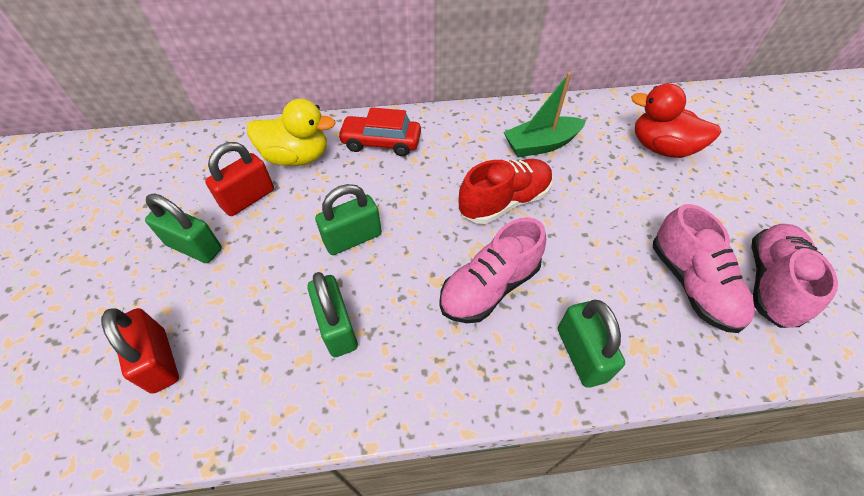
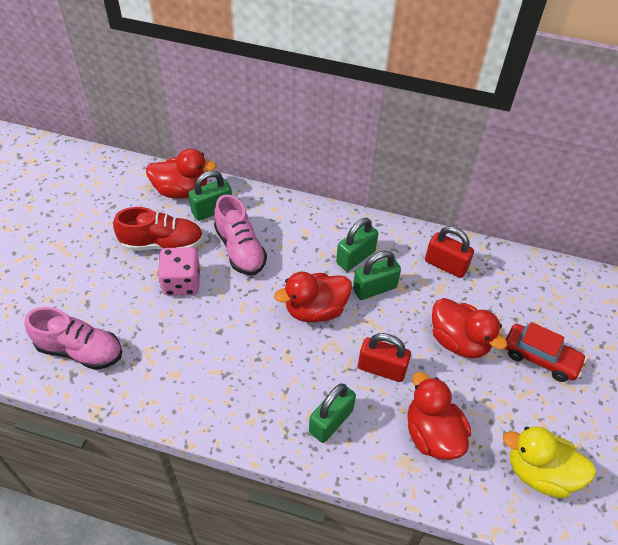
green boat: [503,72,586,157] = 1 -> none = 0
pink dice: none = 0 -> [158,247,200,295] = 1
pink shoe: [439,217,546,323] [653,204,755,333] [751,224,838,328] = 3 -> [25,307,122,370] [214,194,267,275] = 2
red duck: [631,83,721,158] = 1 -> [146,149,217,199] [274,272,352,322] [407,372,471,460] [432,298,507,359] = 4

